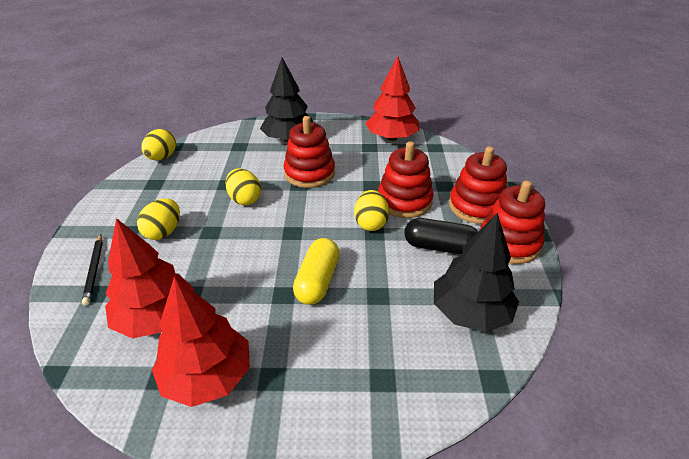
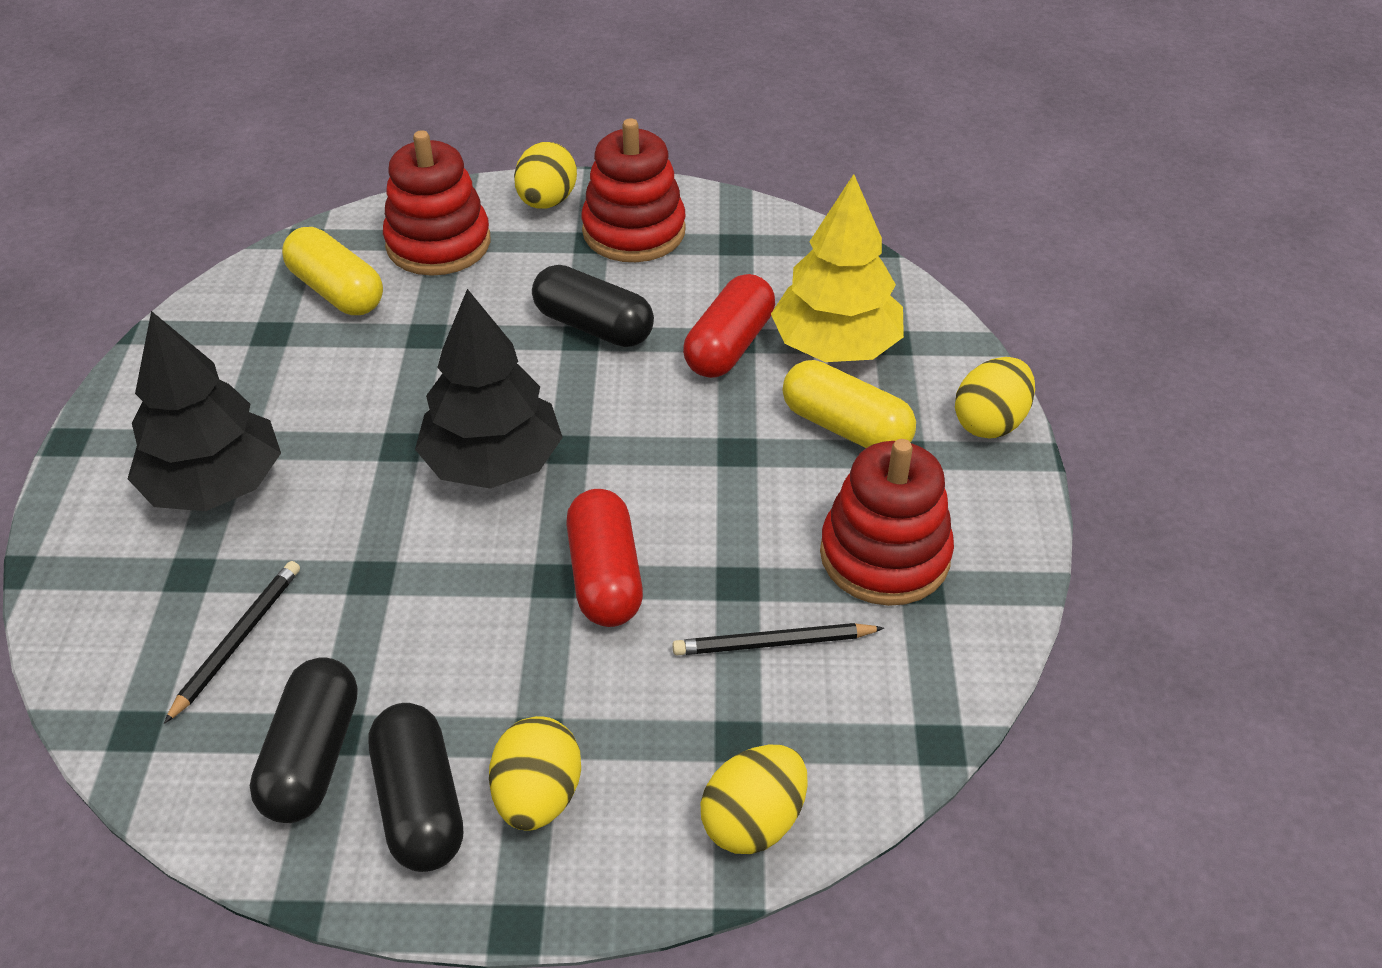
black capsule: [404,218,478,255] = 1 -> [250,657,358,823] [369,703,463,872] [532,265,654,347] = 3
black pencil: [82,234,103,306] = 1 -> [164,561,300,724] [672,623,884,655] = 2
red capsule: none = 0 -> [566,489,643,627] [683,274,775,378] = 2
red stacking toy: [283,116,335,188] [378,141,433,218] [449,146,507,224] [481,181,545,264] = 4 -> [383,130,491,276] [581,118,686,262] [820,439,954,606] = 3
red tree: [105,218,194,339] [152,277,250,407] [365,56,419,141] = 3 -> none = 0
yellow capsule: [293,238,340,305] = 1 -> [282,227,383,315] [783,360,916,448] = 2
yellow tree: none = 0 -> [771,174,904,362] = 1

